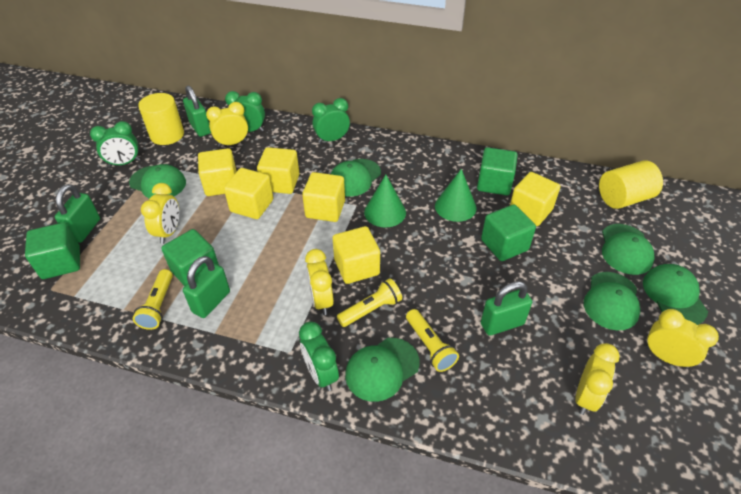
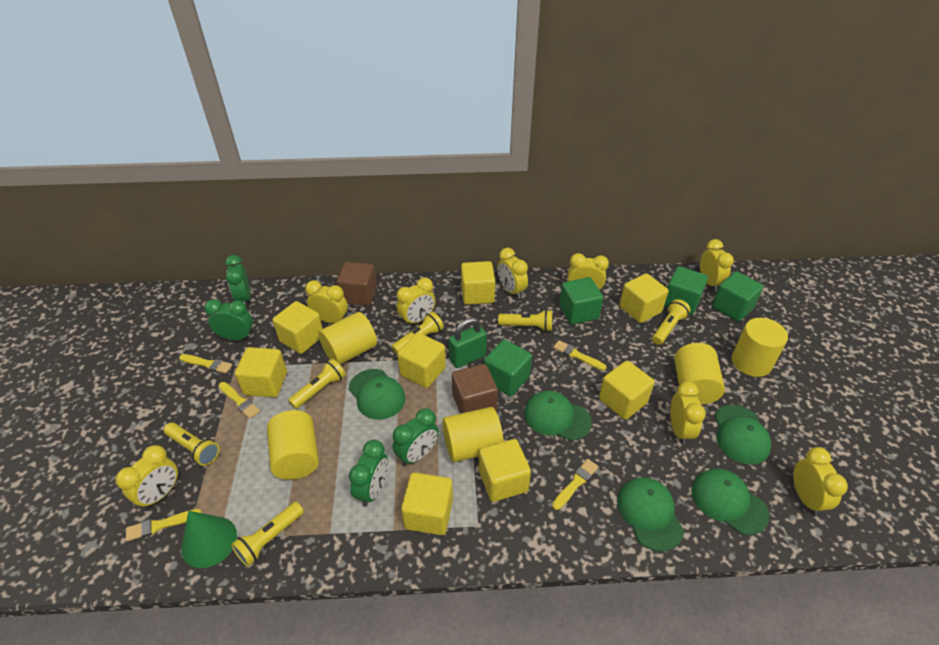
brown cube: none = 0 -> [337,262,377,306] [452,364,498,414] = 2
green cap: [129,164,186,199] [331,159,381,196] [345,338,420,402] [584,272,640,330] [602,224,655,275] [643,264,708,325] = 6 -> [349,369,406,420] [524,391,592,441] [617,477,684,552] [692,468,769,535] [715,405,771,465] = 5
green cone: [364,175,406,227] [435,169,477,222] = 2 -> [181,511,237,568] = 1
green padlock: [55,184,100,243] [183,85,211,137] [183,256,230,318] [481,281,532,336] = 4 -> [449,317,487,368] = 1
yellow brush: none = 0 -> [126,509,202,541] [179,354,232,374] [218,382,260,419] [552,459,599,510] [553,340,607,371] = 5
yellow clock: [141,183,179,244] [206,102,248,147] [305,249,334,315] [575,343,620,415] [645,309,719,369] = 5 -> [115,445,178,510] [305,280,348,323] [397,278,436,326] [497,248,528,299] [568,253,609,290] [670,381,706,445] [700,239,734,292] [793,447,848,516] = 8
yellow cube: [198,148,237,196] [224,168,273,219] [257,147,299,194] [302,172,345,222] [333,226,380,284] [510,172,560,226] = 6 -> [235,347,287,397] [273,301,323,354] [397,333,446,388] [401,472,453,535] [461,261,495,305] [479,439,531,502] [599,361,655,420] [619,273,669,323] = 8
yellow cylinder: [138,93,184,145] [599,160,663,209] = 2 -> [267,410,319,480] [318,312,377,365] [442,407,504,462] [674,343,725,405] [732,318,788,377] = 5
yellow flashlight: [133,269,173,330] [337,278,402,327] [406,309,459,372] = 3 -> [164,423,220,466] [231,502,304,567] [288,359,346,409] [392,312,444,354] [498,310,552,332] [652,299,690,345] = 6

